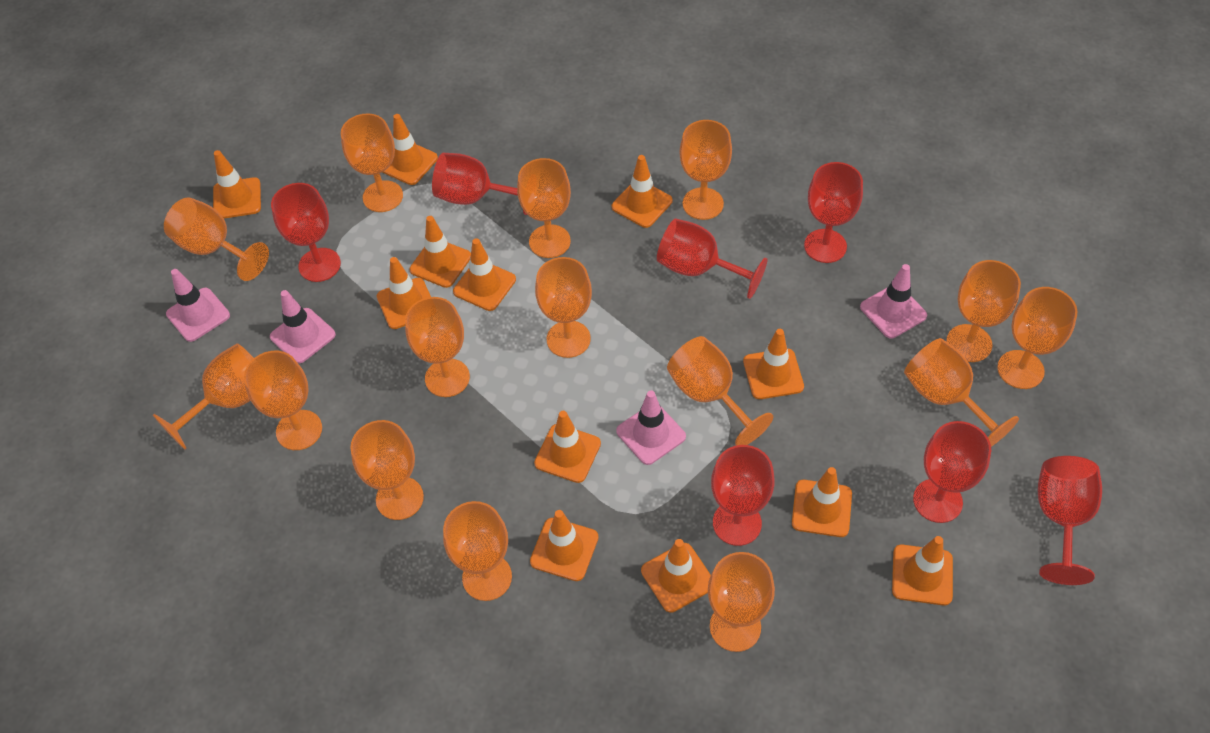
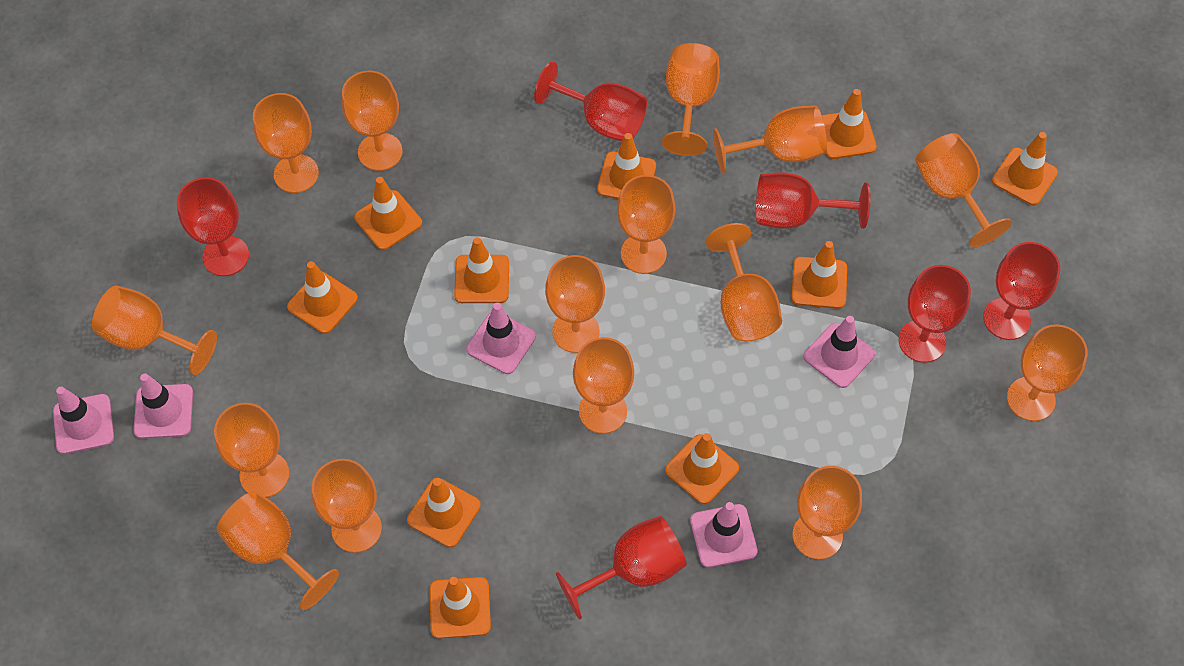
orange traffic cone: [213,150,261,219] [377,257,431,329] [382,114,438,185] [409,216,471,288] [453,238,516,311] [530,510,599,581] [534,411,601,483] [612,155,672,228] [641,539,711,613] [743,329,804,399] [792,467,852,537] [892,536,953,606] = 12 -> [287,261,358,334] [354,177,422,250] [407,478,481,547] [429,577,491,639] [454,237,509,303] [597,133,656,199] [665,433,739,504] [791,241,847,309] [822,89,877,159] [992,132,1058,205] = 10
pink traffic cone: [166,269,230,342] [270,290,336,363] [616,390,686,465] [860,264,927,338] = 4 -> [53,387,114,454] [134,373,193,439] [466,303,536,374] [690,502,758,568] [803,316,875,388] = 5
red goblet: [271,183,341,282] [432,153,527,215] [657,218,768,299] [711,445,775,546] [804,162,863,263] [913,421,991,523] [1038,456,1102,585] = 7 -> [177,177,249,276] [534,62,647,141] [556,516,687,620] [756,172,871,229] [899,265,971,363] [983,242,1060,340] = 6

